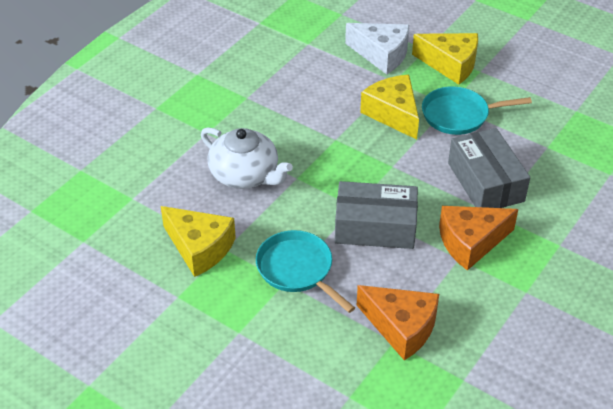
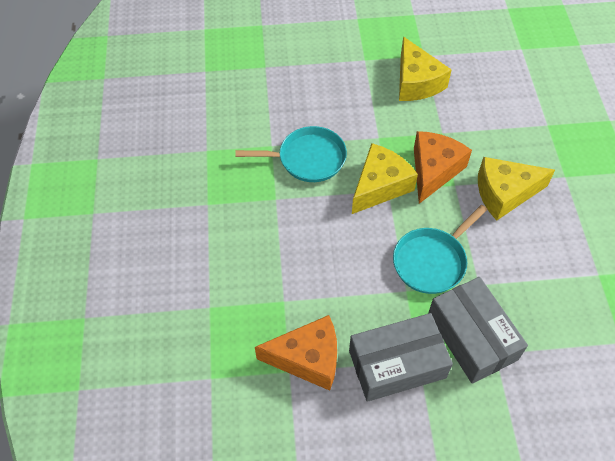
white cheese: [345,23,409,75] = 1 -> none = 0
white teapot: [201,127,293,189] = 1 -> none = 0

